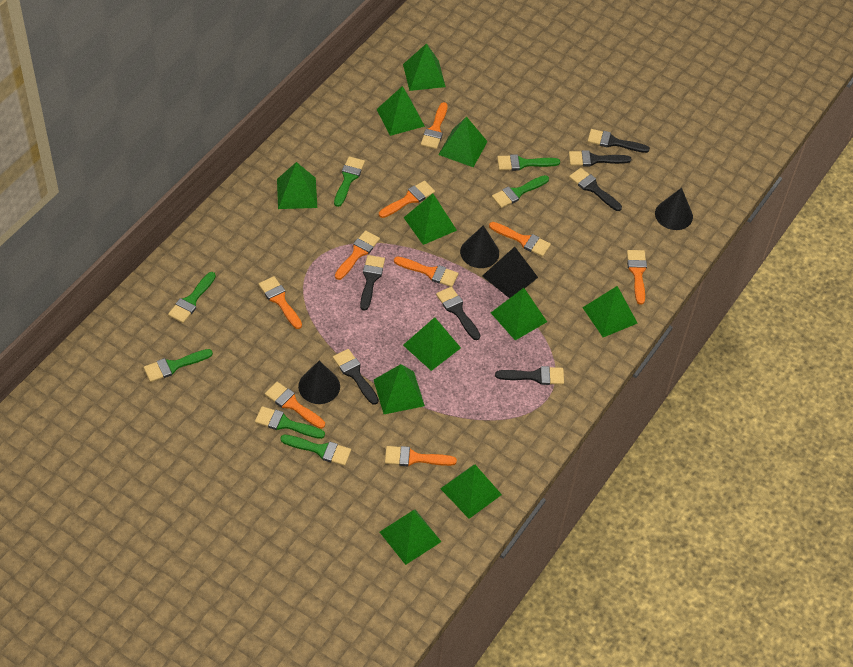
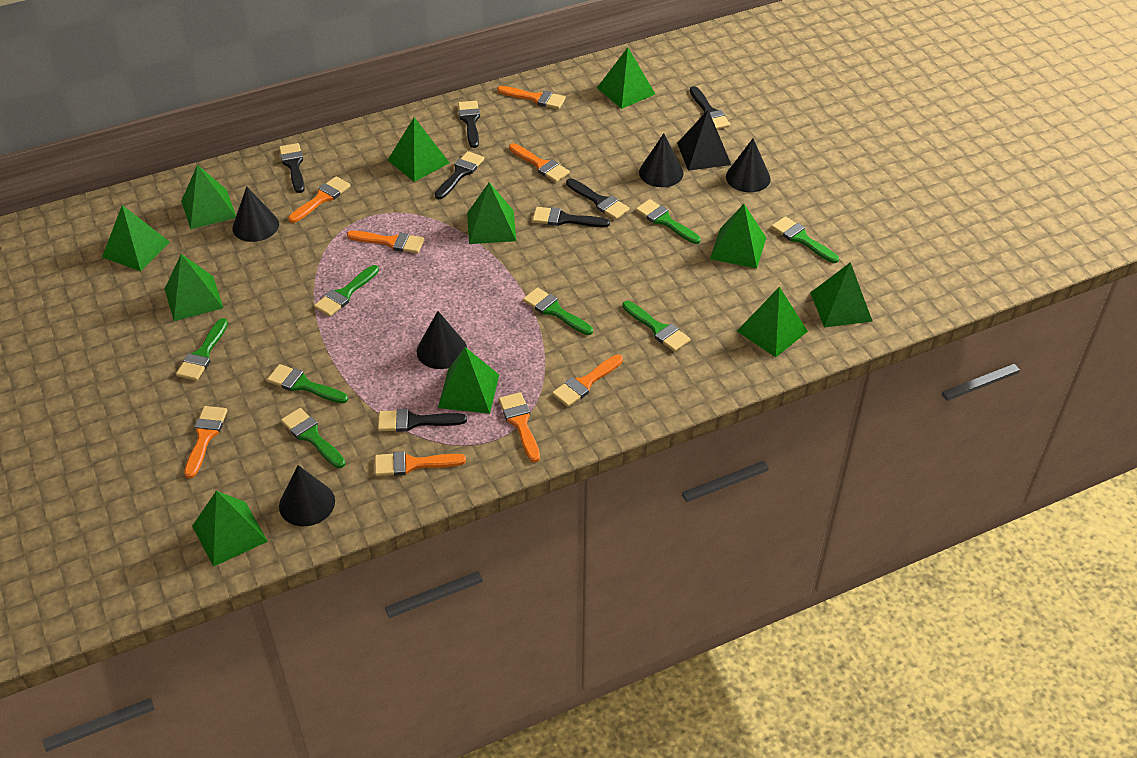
black cone: [298,361,340,404] [460,225,499,268] [655,188,693,230] = 3 -> [232,186,279,242] [279,465,335,526] [417,311,467,369] [639,133,684,187] [726,139,771,192] = 5
green brush: [144,349,213,382] [168,272,216,323] [255,406,325,439] [280,435,351,466] [334,156,365,207] [492,175,549,208] [497,154,560,171] = 7 -> [176,318,228,381] [267,364,348,404] [281,408,346,468] [314,265,379,317] [523,287,593,335] [623,301,691,352] [636,199,701,244] [772,216,839,263] = 8
orange brush: [259,276,302,329] [265,382,325,429] [335,230,380,280] [379,181,435,218] [385,446,457,466] [394,257,459,287] [421,102,448,149] [489,222,551,257] [627,250,647,305] = 9 -> [184,406,227,479] [288,177,351,223] [347,231,425,253] [375,451,466,476] [497,86,566,109] [499,392,540,463] [509,143,570,182] [552,354,623,407] = 8

